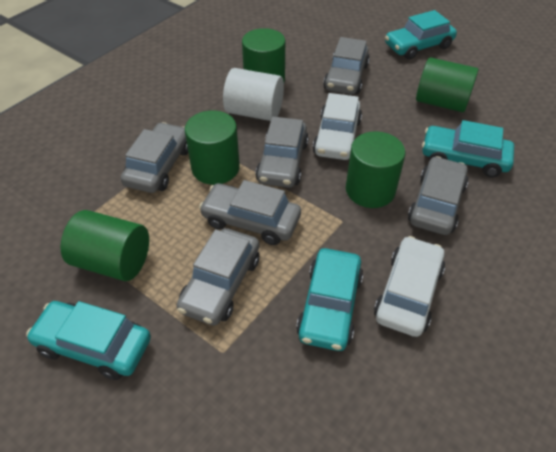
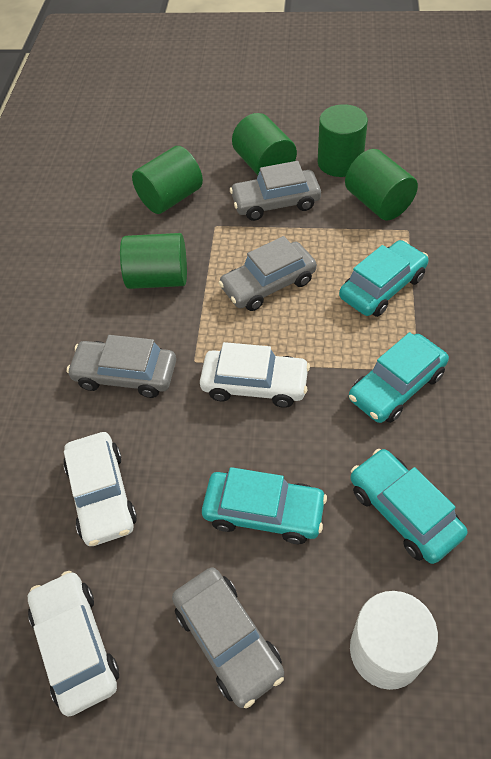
grey car: [121,122,188,193] [177,228,259,326] [199,180,301,245] [256,117,309,188] [323,37,370,94] [408,156,468,235] = 6 -> [67,335,176,398] [172,567,284,708] [219,236,317,311] [230,161,321,221] = 4
white car: [313,93,362,160] [374,236,445,337] = 2 -> [28,571,119,716] [63,432,137,546] [200,342,310,408] = 3

